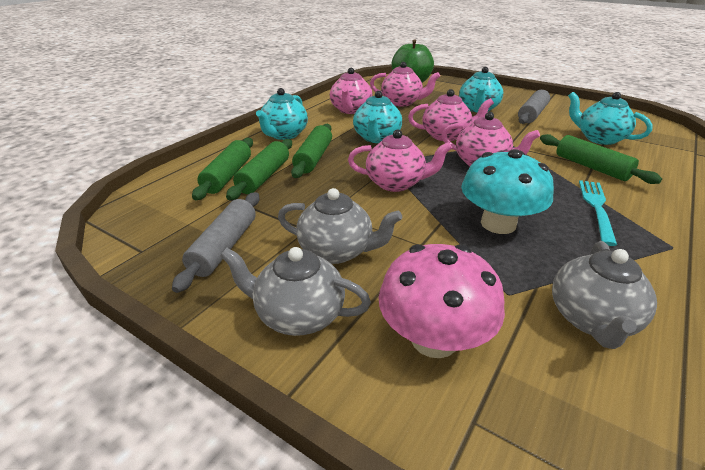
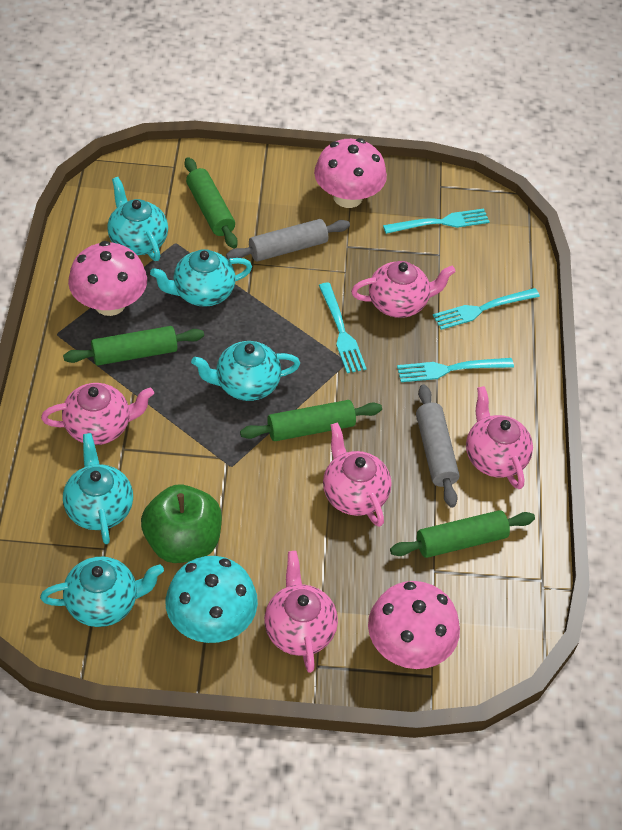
grey teapot: [220,247,371,336] [278,188,402,264] [552,241,657,349] = 3 -> none = 0
pink mushroom: [378,244,505,358] = 1 -> [68,241,147,316] [314,138,387,208] [368,581,460,669] = 3
turquoise fork: [579,180,617,246] = 1 -> [319,283,367,373] [383,208,490,234] [397,358,514,382] [433,288,540,330] = 4
turquoise teapot: [256,88,308,140] [353,91,402,143] [459,67,503,112] [568,92,653,145] = 4 -> [40,557,164,627] [63,433,133,544] [107,177,168,261] [150,249,252,307] [191,341,300,401] = 5

